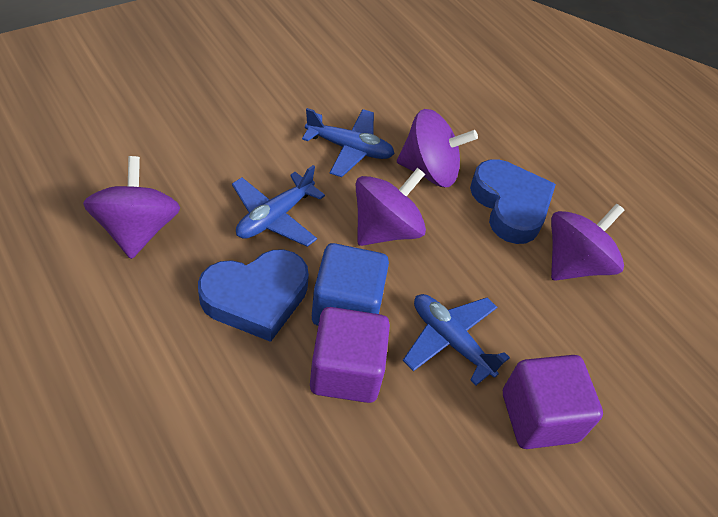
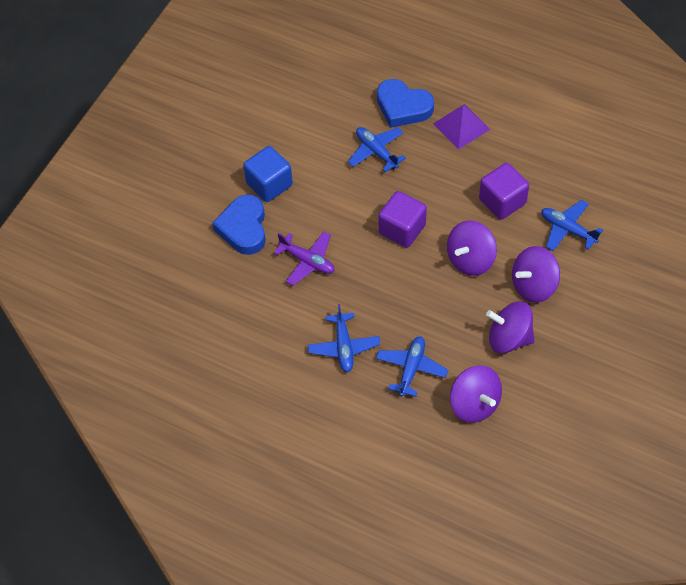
blue plane: [232,165,325,247] [302,108,395,177] [403,294,510,385] = 3 -> [308,304,380,372] [348,127,406,172] [376,336,448,397] [541,200,603,251] = 4
purple plane: none = 0 -> [274,231,334,286] = 1
purple pyramid: none = 0 -> [433,104,490,150] = 1

